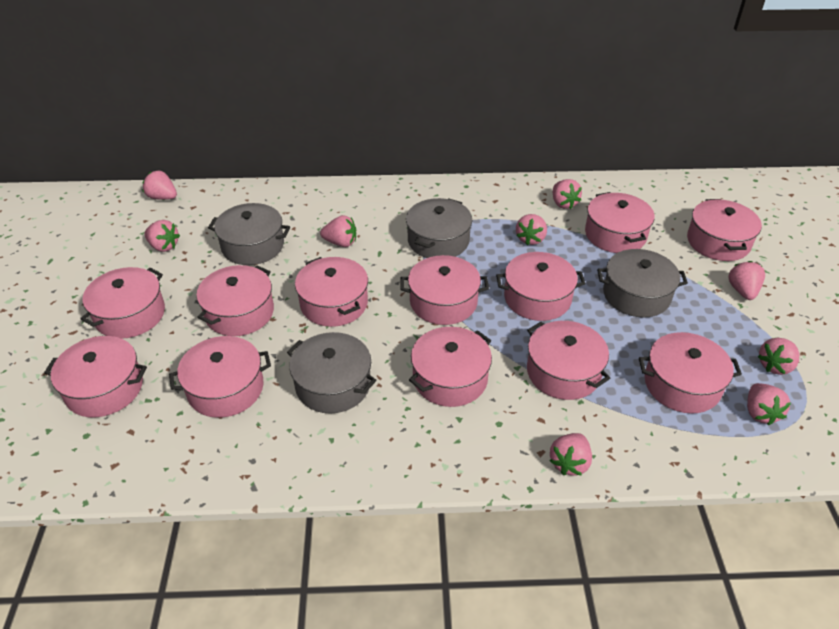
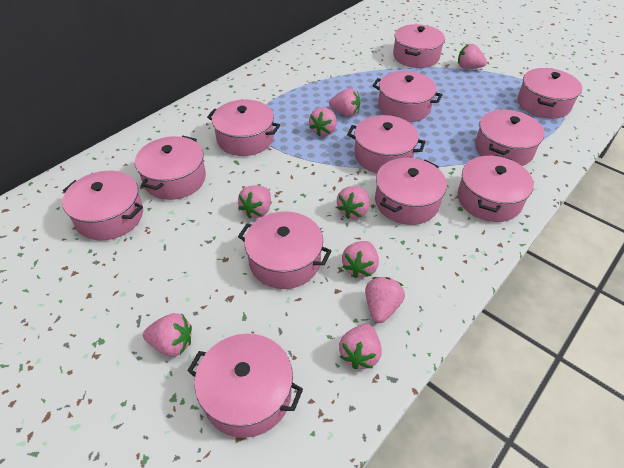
grey pot: [208,203,290,265] [287,332,376,414] [406,198,472,258] [597,249,688,318] = 4 -> none = 0

